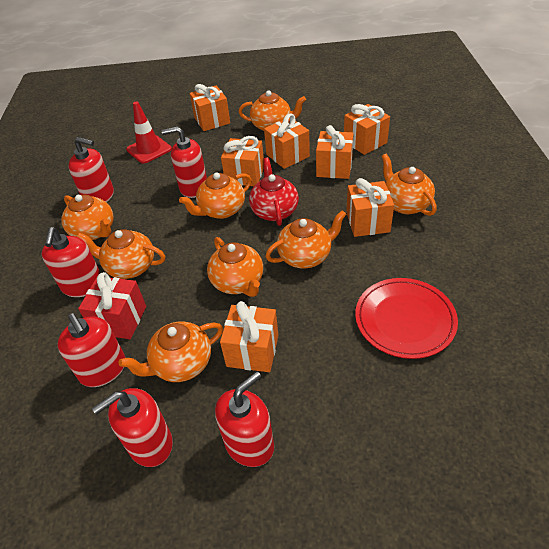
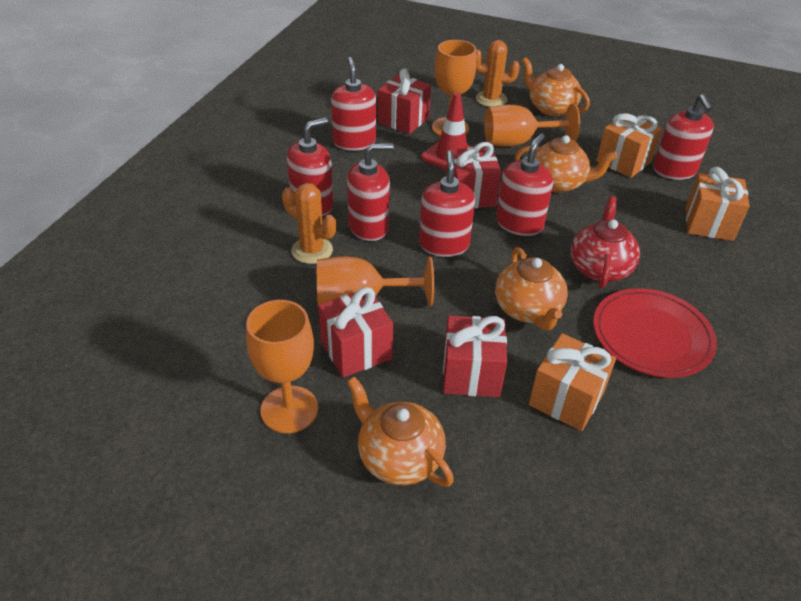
orange cactus: none = 0 -> [282,183,336,264] [476,40,520,107] = 2
orange gift: [190,84,230,131] [220,301,278,372] [221,136,264,186] [264,114,310,169] [316,125,354,179] [344,104,390,155] [346,178,394,237] = 7 -> [529,333,616,431] [596,113,662,178] [686,167,750,241] = 3
orange goblet: none = 0 -> [246,300,318,433] [317,256,434,307] [432,40,477,136] [484,104,580,147] = 4
orange teapot: [61,195,113,240] [77,229,165,279] [119,321,223,382] [179,172,252,219] [207,237,263,297] [239,90,306,131] [265,210,347,269] [382,154,437,216] = 8 -> [347,377,454,487] [495,247,568,330] [515,135,618,193] [522,57,590,116] = 4
red gift: [78,272,146,339] = 1 -> [318,287,393,378] [378,68,431,134] [443,316,507,397] [446,142,501,208] = 4

